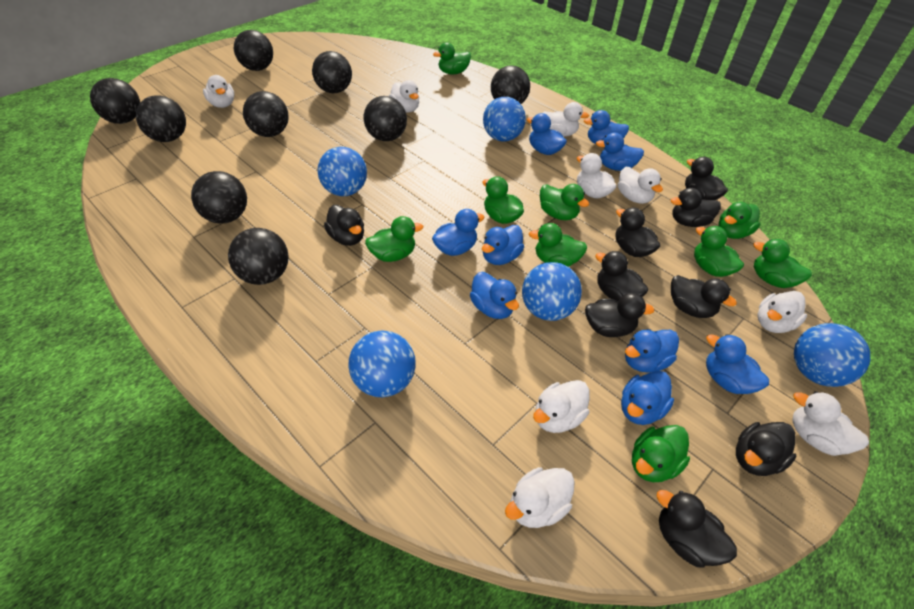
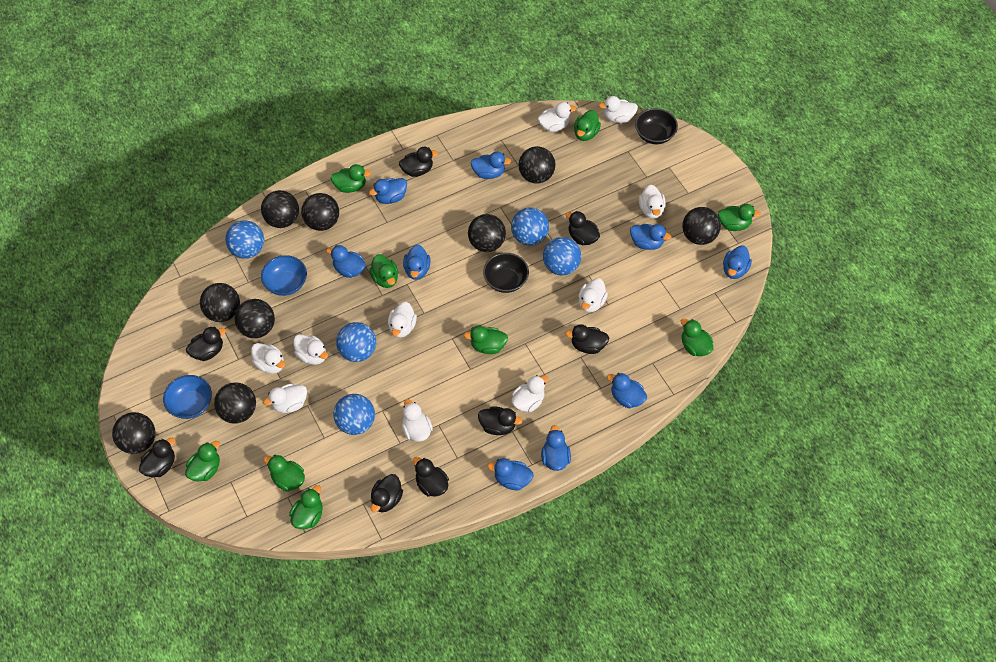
black bowl: none = 0 -> [483,253,529,293] [635,108,678,144] = 2
black duck: [324,205,364,246] [585,293,654,337] [595,251,648,301] [615,207,660,257] [657,490,737,568] [671,188,721,227] [671,275,737,318] [685,157,728,200] [736,422,796,476] = 9 -> [139,438,175,477] [186,326,226,361] [371,474,403,512] [399,147,438,177] [413,457,449,497] [478,406,522,435] [565,211,600,245] [565,324,609,354] = 8
blue bowl: none = 0 -> [163,375,212,419] [261,255,307,296] = 2
white duck: [203,75,234,108] [389,80,419,112] [505,467,575,528] [533,380,590,433] [543,102,589,137] [577,153,617,198] [618,166,663,204] [757,291,807,333] [792,391,869,456] = 9 -> [251,343,285,374] [263,384,307,413] [293,334,328,365] [388,302,417,338] [402,399,433,442] [512,375,548,412] [538,102,576,132] [578,278,608,313] [599,96,638,123] [639,185,666,219] = 10

